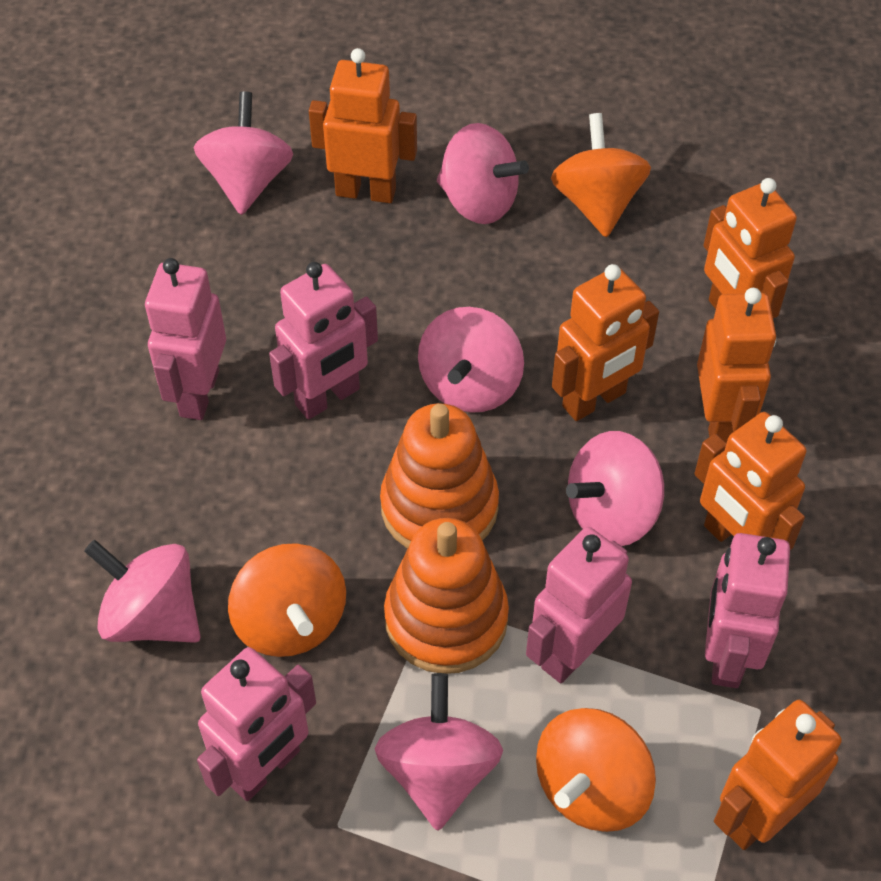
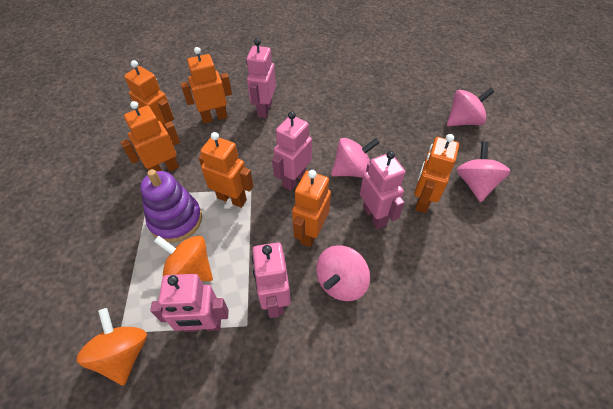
orange spinning top: [228,543,346,657] [536,708,656,832] [551,113,651,237] = 3 -> [76,308,147,385] [154,236,213,281] = 2
orange stacking toy: [380,403,499,549] [384,518,509,674] = 2 -> none = 0
pink spinning top: [84,540,201,643] [194,91,293,215] [375,673,503,831] [418,307,524,413] [437,123,529,224] [566,431,664,546] = 6 -> [316,245,370,301] [331,138,380,178] [447,88,494,126] [457,142,511,202] = 4
purple stacking toy: none = 0 -> [140,169,202,243] = 1

